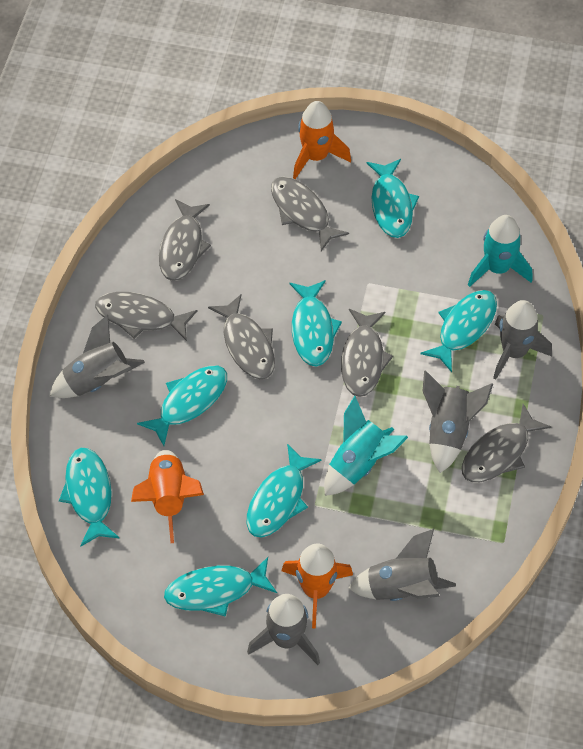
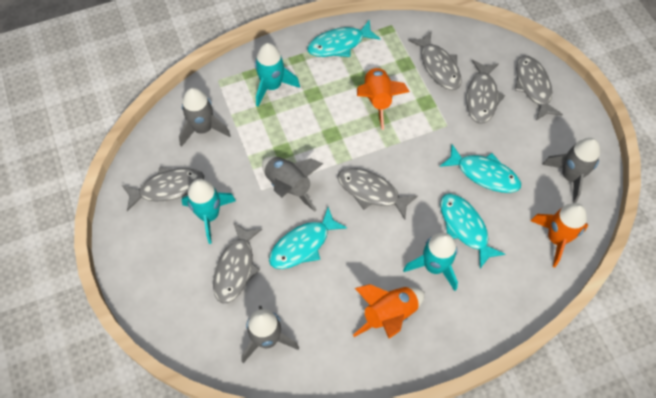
grey rocket: [50,315,145,398] [247,594,320,665] [349,529,456,601] [423,371,493,473] [493,300,552,380] = 5 -> [179,88,231,147] [241,306,299,363] [262,156,323,211] [542,138,600,203] = 4
turquoise fish: [59,448,119,547] [137,366,227,446] [164,557,277,617] [247,444,322,538] [289,280,342,367] [367,159,419,238] [420,290,497,372] = 7 -> [269,207,347,269] [307,19,380,57] [440,144,521,193] [440,193,505,268] = 4
turquoise rocket: [324,396,408,496] [468,215,532,287] = 2 -> [181,179,236,244] [255,43,300,107] [403,233,458,291] = 3

